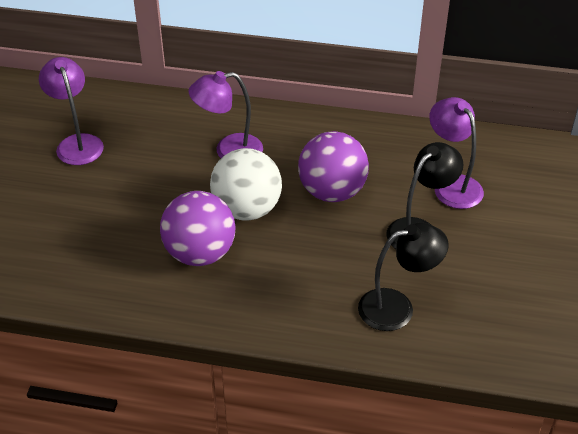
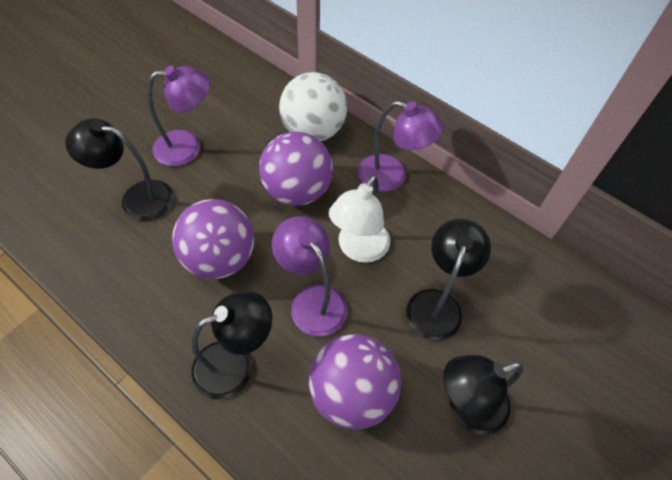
black lamp: [358,222,449,331] [386,142,464,249] = 2 -> [65,119,173,221] [191,291,272,399] [406,219,491,341] [443,355,523,435] = 4
purple ball: [160,191,236,266] [298,131,369,202] = 2 -> [172,199,254,279] [259,132,333,206] [309,334,401,430] = 3
white lamp: none = 0 -> [329,175,390,263] = 1

